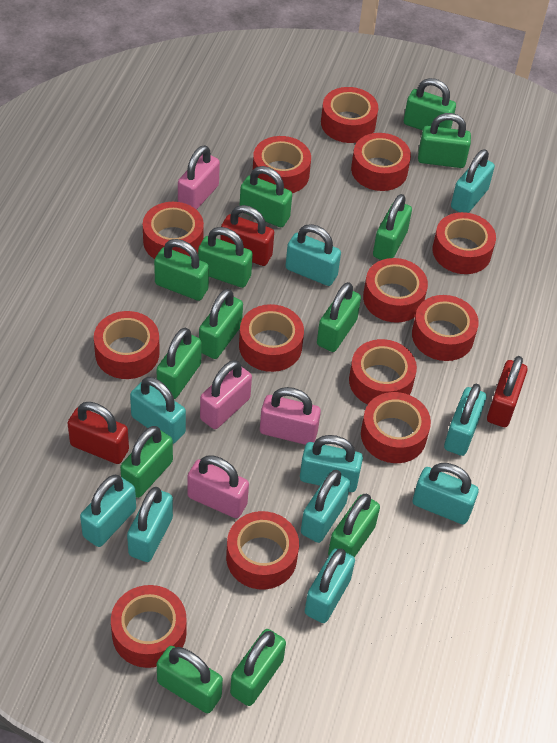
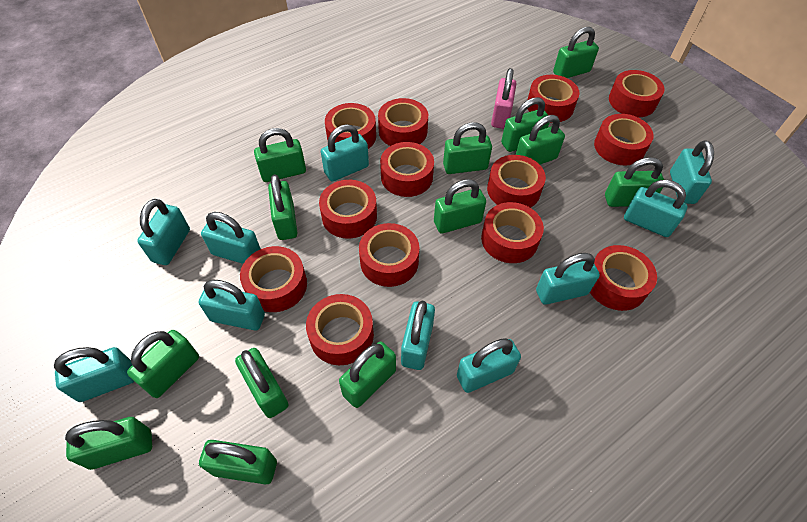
pink padlock: [178,145,220,210] [187,455,249,518] [200,360,252,429] [260,387,321,445] = 4 -> [491,68,516,129] = 1
red padlock: [68,402,129,464] [220,205,274,266] [487,356,528,427] = 3 -> none = 0

